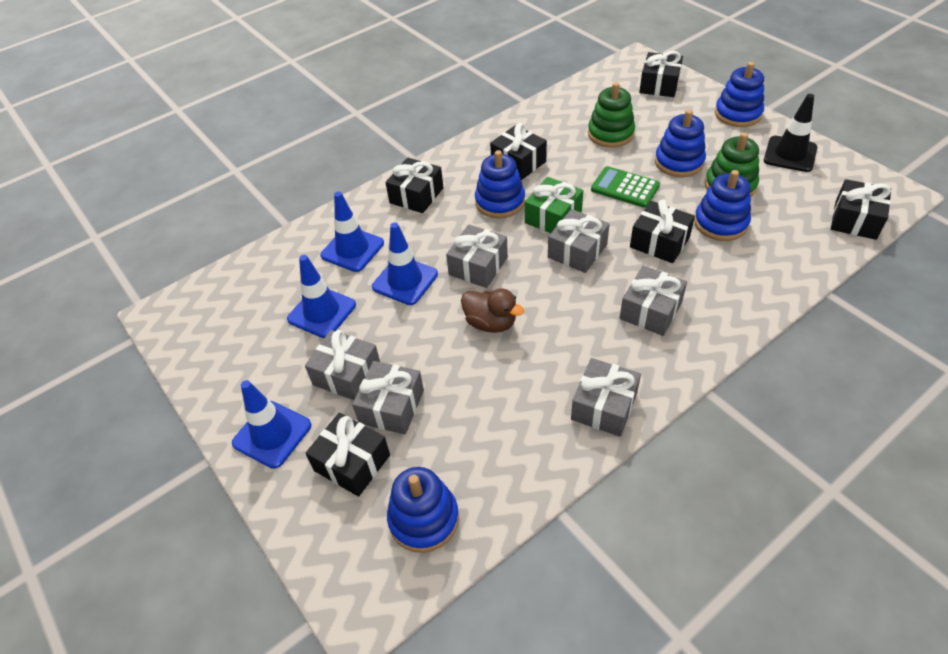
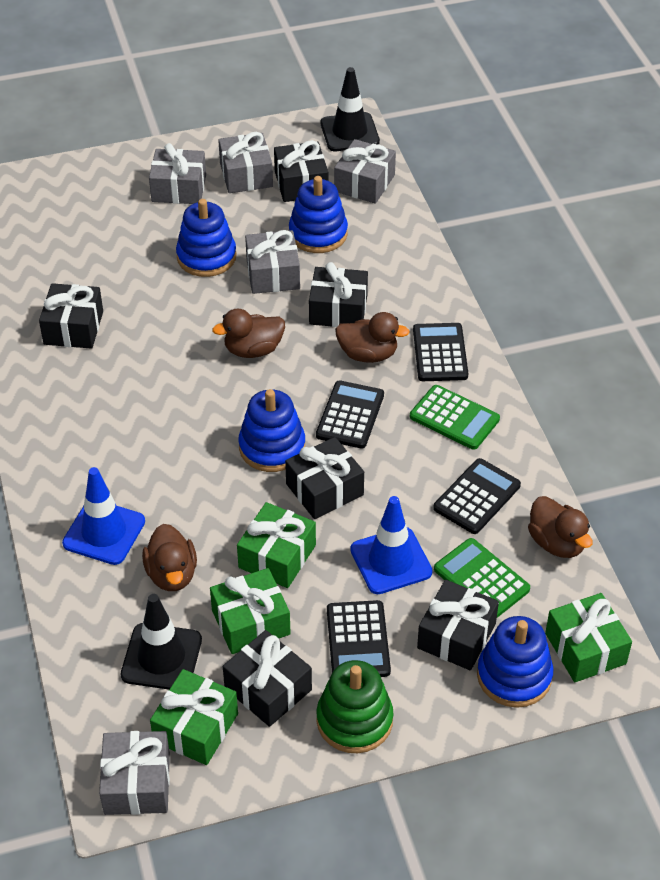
black calculator: none = 0 -> [316,380,384,449] [327,600,391,677] [413,323,468,381] [433,458,521,534] = 4
black traffic cone: [764,94,817,172] = 1 -> [121,594,202,690] [321,67,380,151] = 2
blue stacking toy: [387,467,459,553] [475,150,525,218] [655,110,706,177] [694,170,751,241] [715,62,764,127] = 5 -> [176,199,237,277] [238,389,305,472] [289,176,348,253] [477,616,553,708] = 4
blue traffic cone: [232,380,311,469] [287,255,356,338] [320,191,384,272] [372,222,438,305] = 4 -> [62,467,145,565] [350,496,433,594] = 2
brown duck: [461,289,524,333] = 1 -> [142,524,197,591] [212,309,285,358] [335,312,410,363] [528,496,593,558] = 4
green calculator: [591,166,660,208] = 1 -> [410,385,500,450] [434,538,530,618] = 2
green gift: [525,177,583,233] = 1 -> [150,669,238,765] [210,568,291,654] [237,502,316,588] [545,593,632,682] = 4
green stacking toy: [588,82,635,148] [705,132,759,197] = 2 -> [316,660,394,753] = 1
grey gift: [305,330,380,400] [352,361,424,435] [446,225,508,288] [548,209,610,273] [571,358,641,437] [620,266,687,336] = 6 -> [99,731,170,815] [149,143,206,204] [218,132,273,193] [245,230,300,294] [334,139,396,204] = 5

